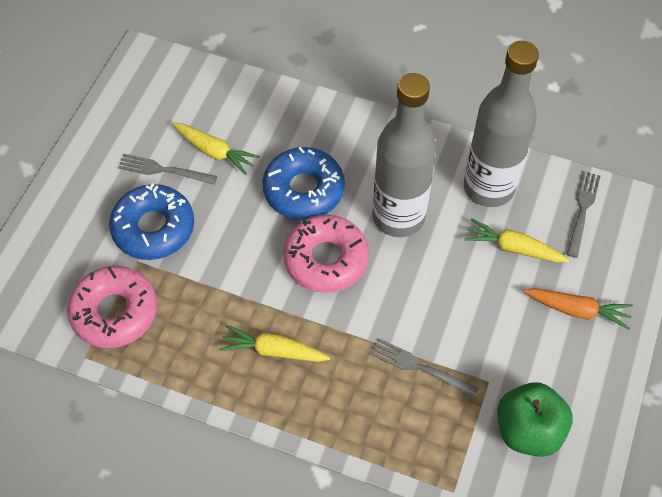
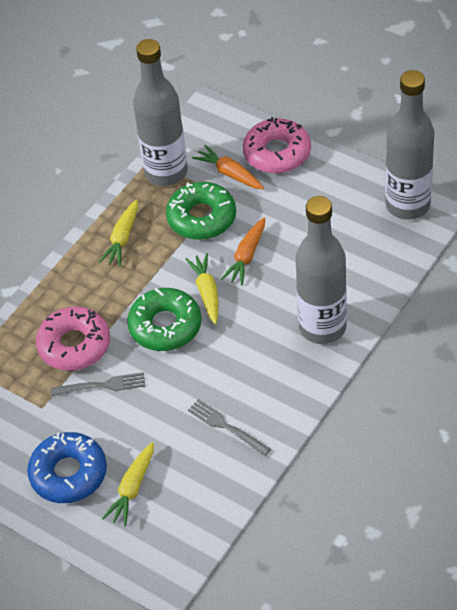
blue donut: [109,183,194,260] [262,147,345,220] = 2 -> [27,432,107,503] = 1
green apple: [497,382,573,457] = 1 -> none = 0
green donut: none = 0 -> [127,288,202,351] [166,182,236,240] = 2
grey bottle: [373,73,437,237] [464,41,539,207] = 2 -> [133,39,188,186] [295,196,347,344] [385,70,434,220] = 3
grey fork: [118,154,217,185] [370,338,479,398] [566,171,600,258] = 3 -> [51,372,145,396] [188,399,271,456] = 2
orange carrot: [523,288,633,330] = 1 -> [192,145,264,189] [221,218,265,286] = 2

